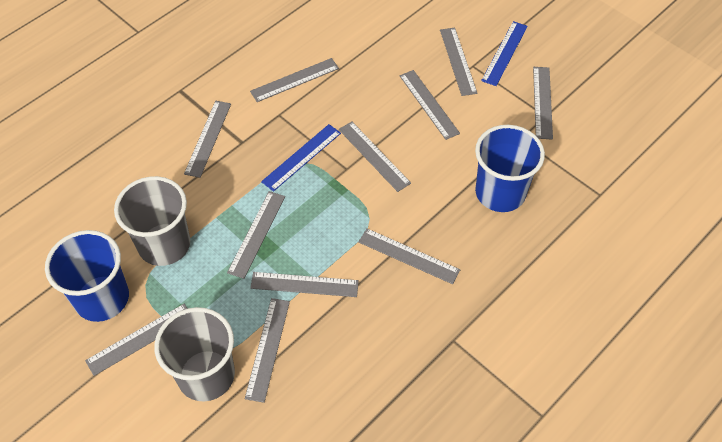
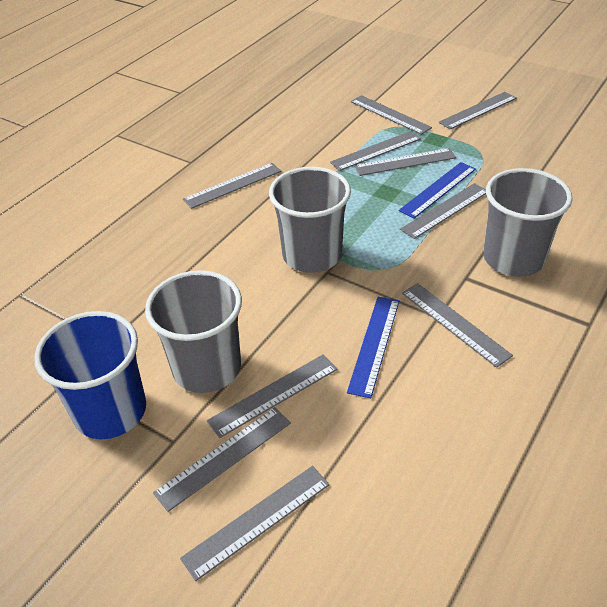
blue cup: [45,230,129,322] [475,125,545,212] = 2 -> [34,311,146,439] = 1
grey cup: [114,176,190,266] [154,307,235,401] = 2 -> [145,270,242,393] [269,167,351,273] [483,168,572,277] = 3
grey ruler: [85,304,188,376] [184,101,231,178] [227,191,285,279] [245,298,290,403] [250,58,339,102] [250,272,359,297] [339,121,411,192] [359,228,460,284] [400,70,460,140] [440,28,477,96] [533,67,553,140] = 11 -> [153,407,291,512] [180,466,330,581] [183,163,281,209] [207,354,337,438] [330,131,421,171] [351,95,432,135] [354,148,456,176] [400,183,486,239] [402,283,513,368] [439,92,517,129] = 10

